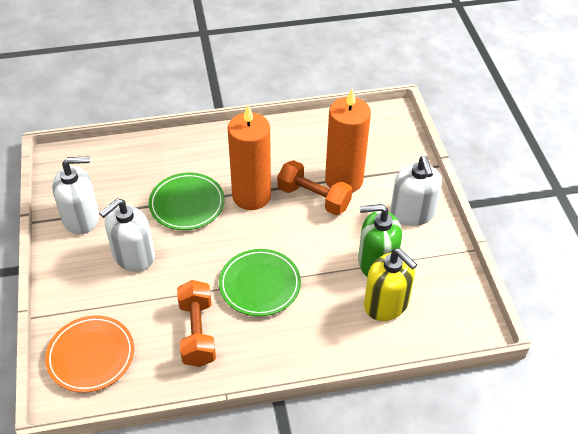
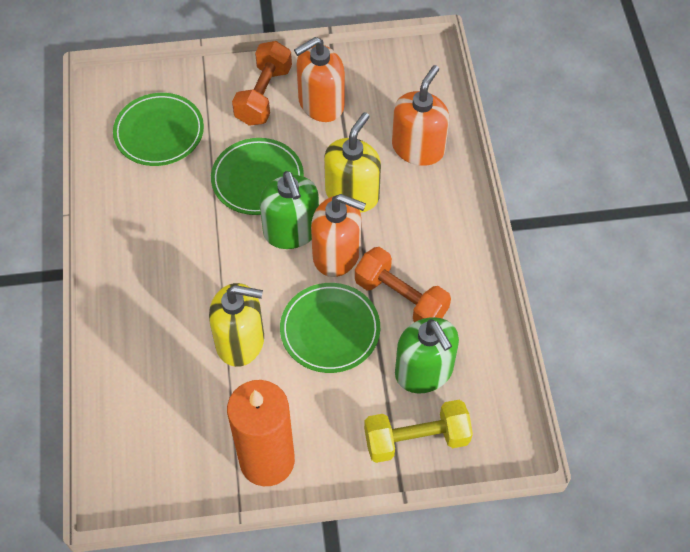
green plate: [149,173,225,230] [219,249,301,316] = 2 -> [113,93,204,166] [211,138,304,215] [280,283,380,373] = 3
green soap dispenser: [358,204,402,277] = 1 -> [259,171,319,249] [395,317,459,394] = 2
orange candle: [228,105,271,210] [325,89,371,193] = 2 -> [227,380,295,486] = 1
orange plate: [45,315,134,393] = 1 -> none = 0
orange soap dispenser: none = 0 -> [294,37,345,122] [311,194,366,277] [392,65,449,166] = 3
white soap dispenser: [52,156,99,234] [100,199,155,272] [390,156,442,226] = 3 -> none = 0
yellow dumbbell: none = 0 -> [364,400,473,463] = 1
yellow soap dispenser: [364,248,417,321] = 1 -> [209,283,264,367] [324,112,381,213] = 2

